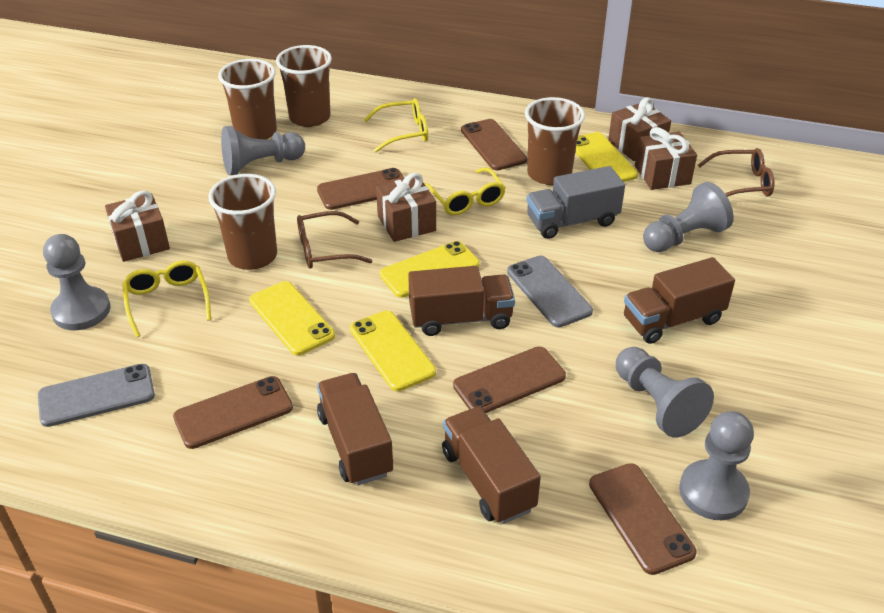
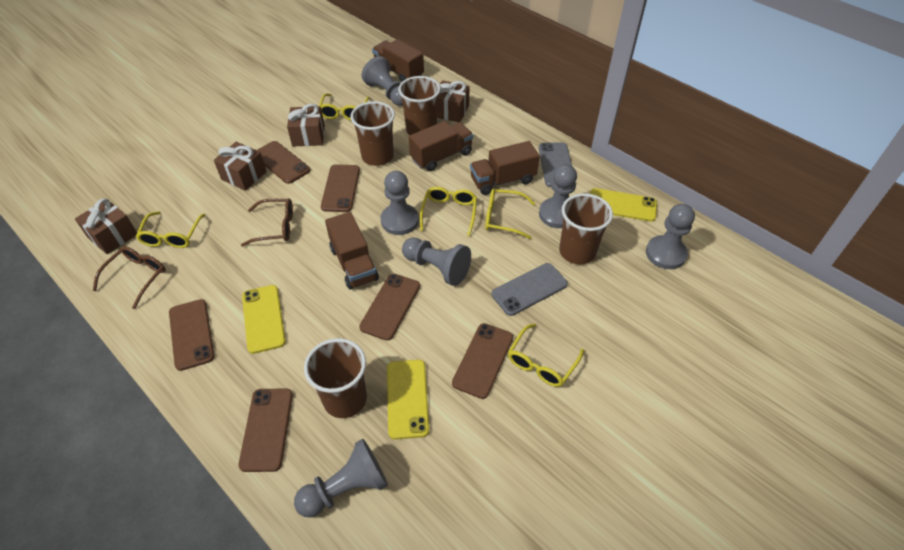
brown phone: [173,376,293,449] [317,168,404,210] [453,347,566,413] [461,119,527,170] [589,463,697,575] = 5 -> [169,299,215,371] [239,388,293,472] [257,141,310,184] [321,164,360,212] [359,274,420,341] [452,323,513,399] = 6
grey pawn: [43,234,110,330] [221,126,305,175] [616,347,714,437] [643,182,734,252] [679,411,754,520] = 5 -> [294,439,388,518] [362,56,403,106] [380,171,419,235] [402,238,471,286] [539,164,577,228] [646,204,695,269] = 6
grey truck: [526,166,625,239] = 1 -> none = 0
yellow glasses: [122,260,211,337] [364,98,428,152] [424,167,506,215] = 3 -> [136,211,205,248] [319,93,369,121] [420,187,477,236] [485,189,536,239] [508,323,584,387] = 5
yellow phone: [249,281,335,355] [350,311,436,391] [380,241,480,298] [575,132,638,182] = 4 -> [242,285,286,354] [387,360,429,439] [590,188,657,222] = 3

